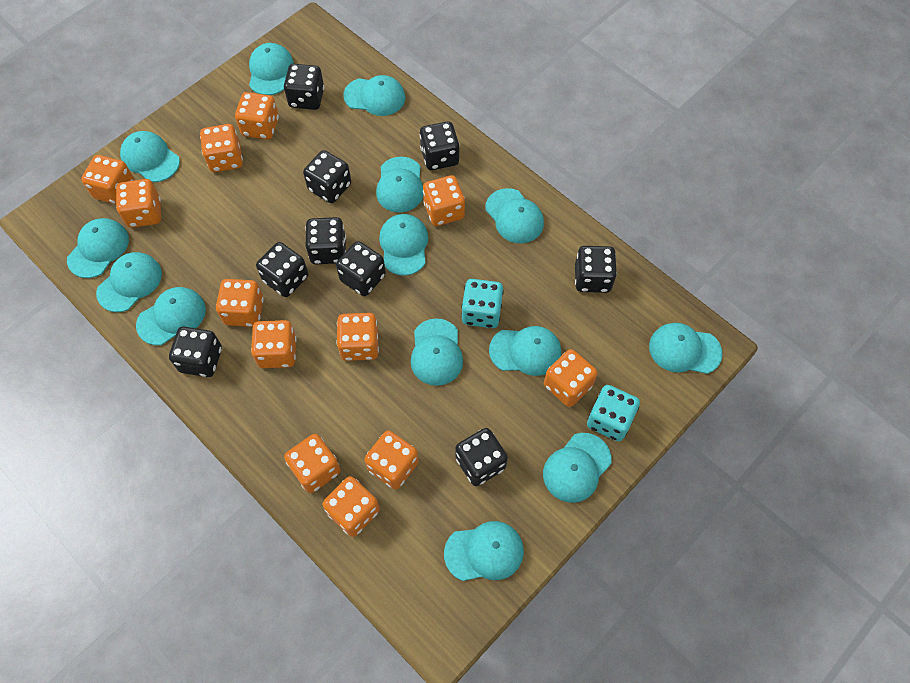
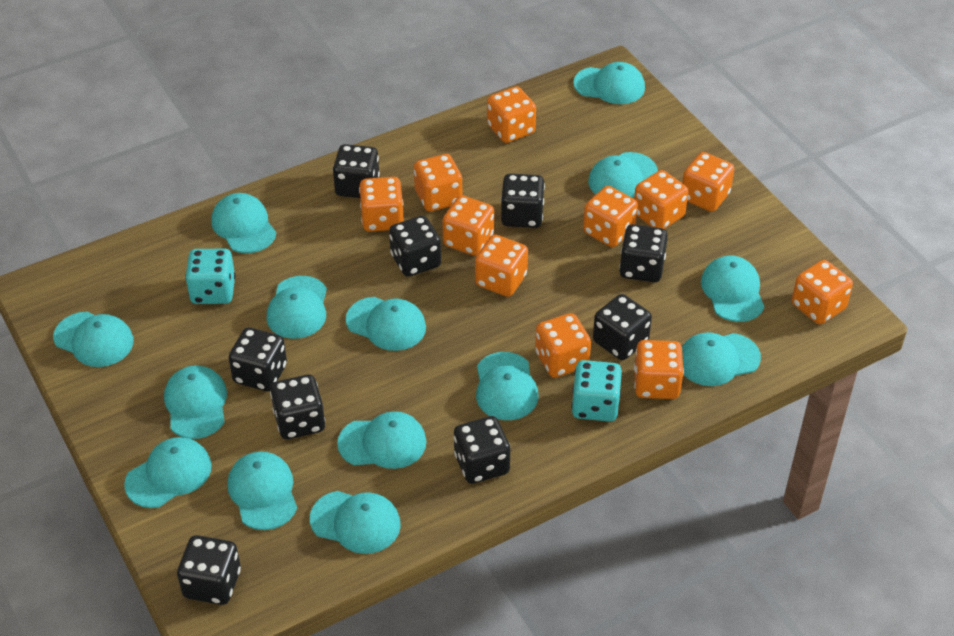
orange dice: [81,155,135,204] [116,179,161,228] [200,124,243,172] [216,279,264,327] [235,92,279,140] [251,320,297,368] [284,434,341,493] [322,476,380,537] [336,313,379,361] [364,430,419,489] [423,175,465,226] [544,349,598,407] = 12 -> [359,177,404,232] [414,154,462,212] [442,195,494,256] [475,235,528,297] [487,86,536,143] [535,313,591,378] [583,186,638,247] [634,170,688,229] [634,340,684,399] [682,152,734,212] [792,260,853,324] = 11

